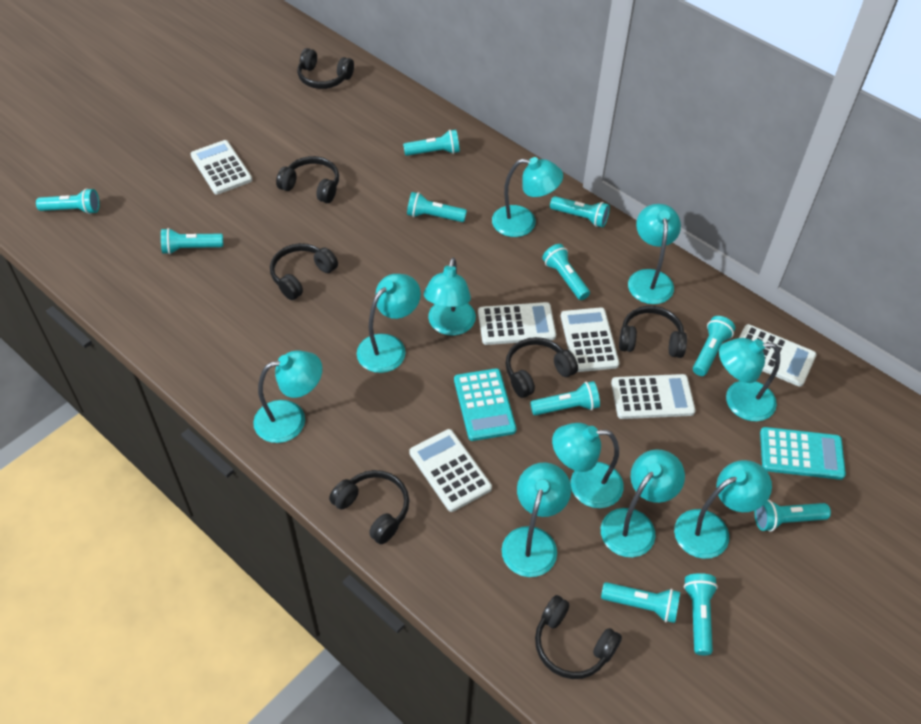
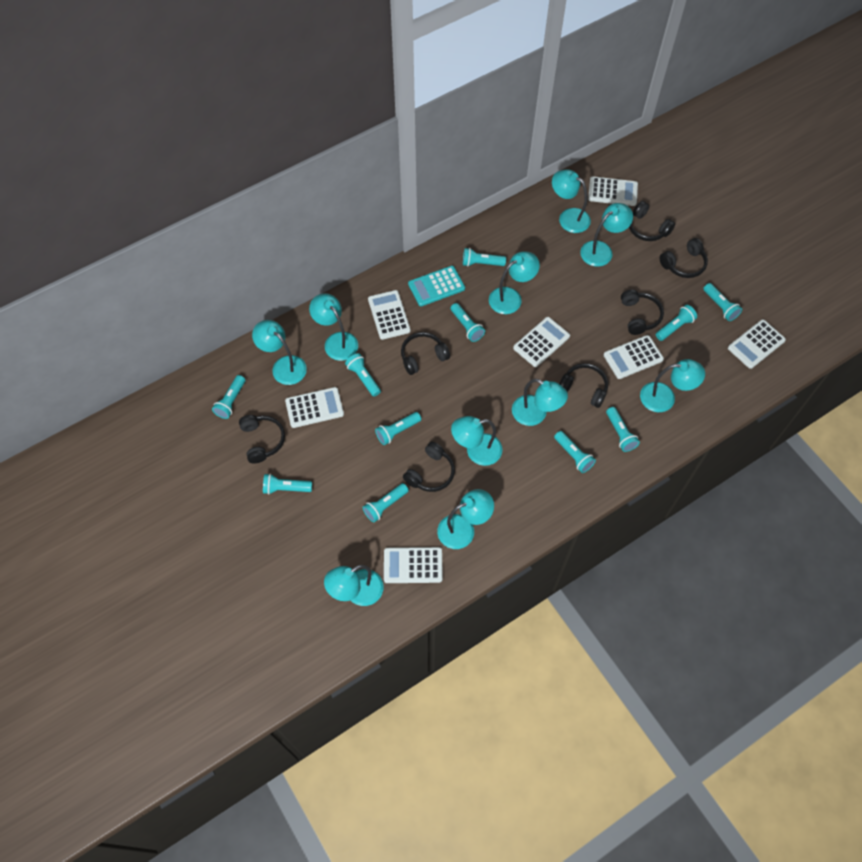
turquoise calculator: [454,368,517,441] [760,427,846,480] = 2 -> [408,266,465,306] = 1
white calculator: [191,140,252,195] [409,429,492,512] [478,302,556,345] [561,308,620,372] [611,374,696,419] [739,324,817,387] = 6 -> [285,387,344,428] [368,290,411,340] [384,547,443,583] [513,317,570,367] [588,176,638,206] [603,335,664,379] [728,319,786,369] = 7

